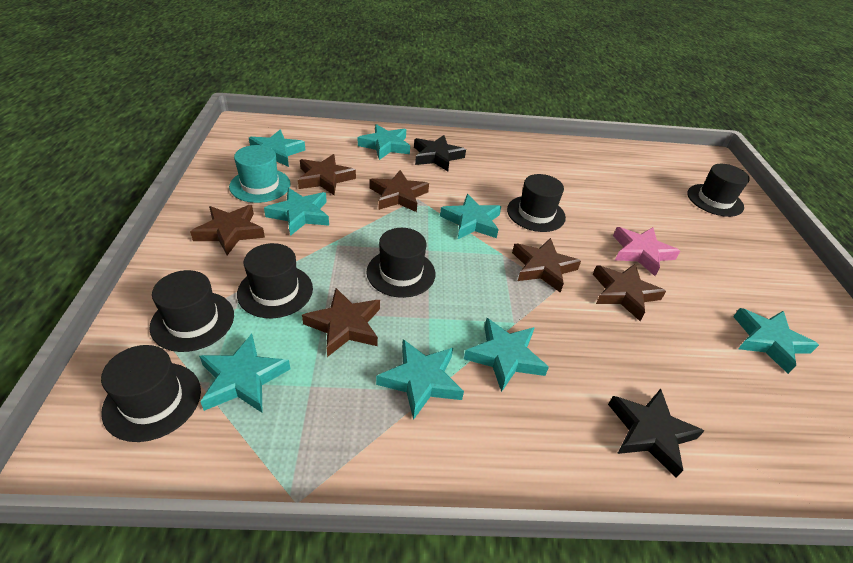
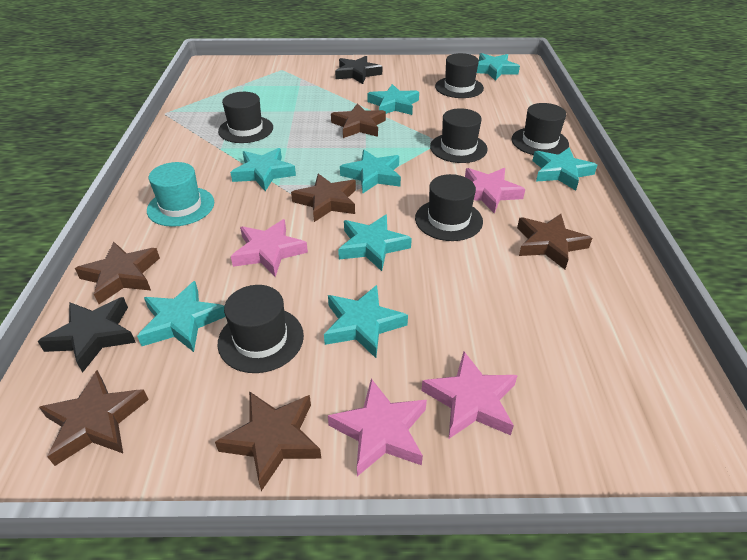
pink star: [613,227,680,276] = 1 -> [231,219,308,277] [328,379,427,476] [421,352,518,439] [465,168,525,214] = 4

